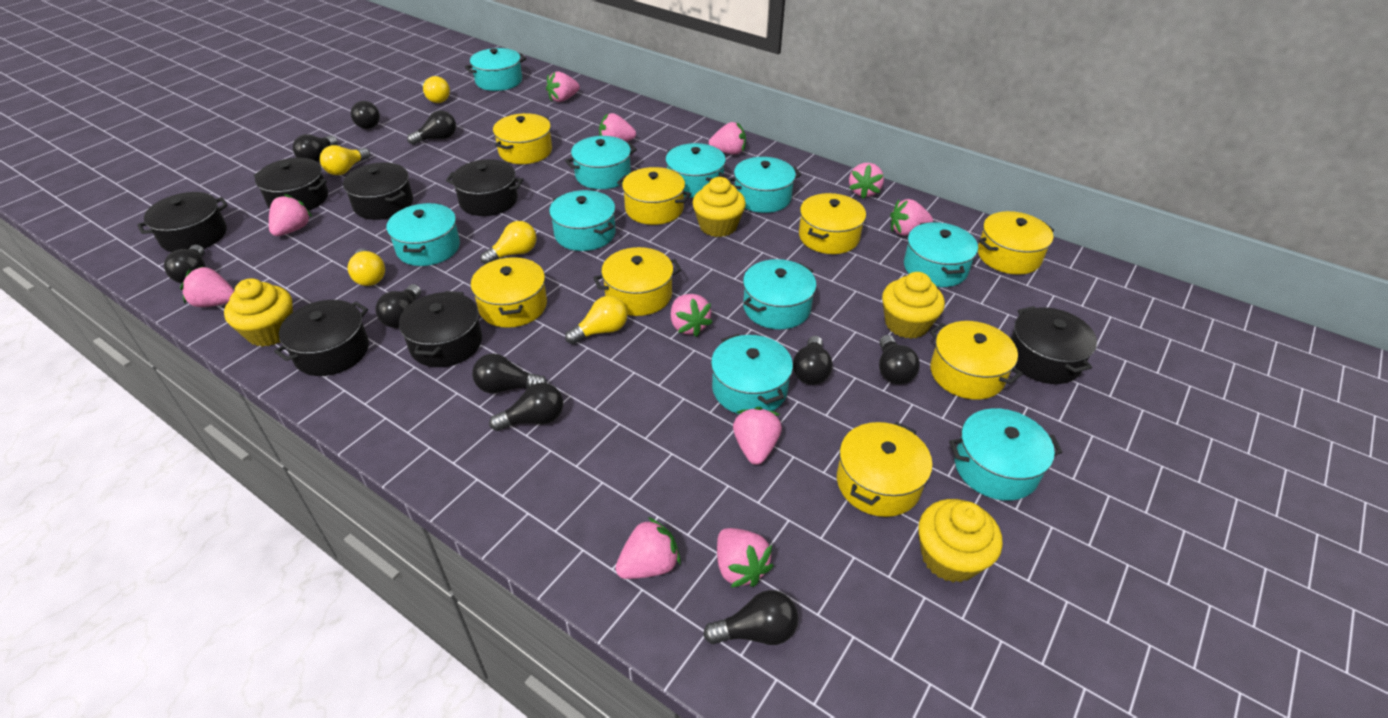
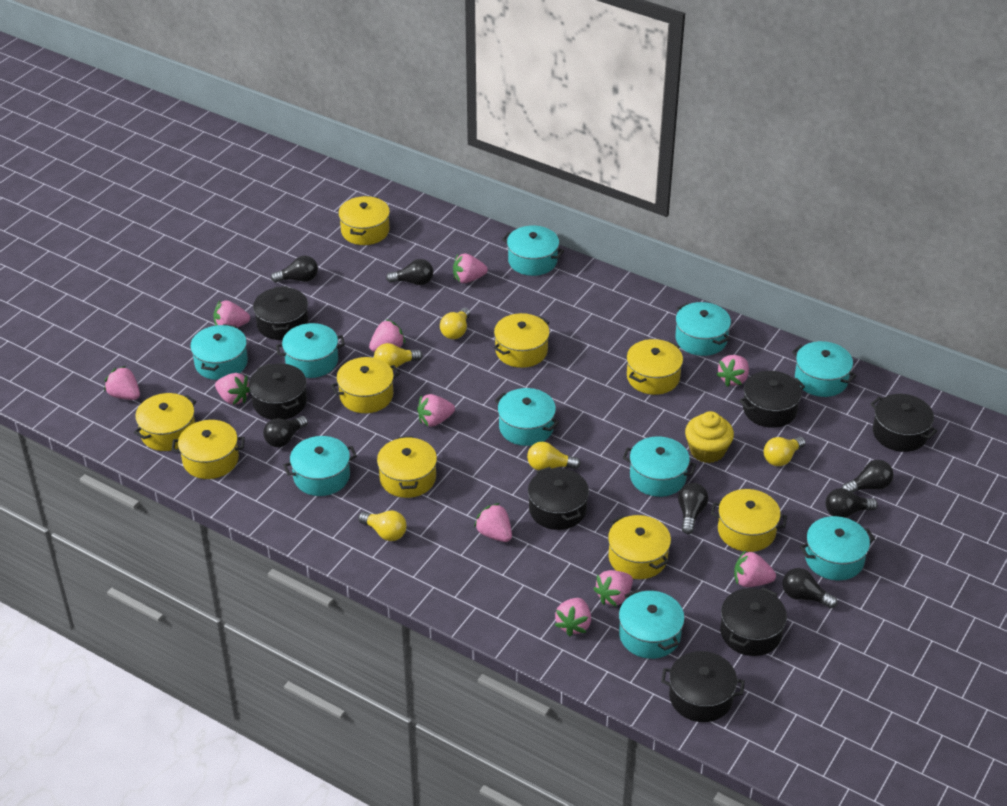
black light bulb: [164,245,205,284] [293,134,338,162] [351,101,380,129] [375,284,421,328] [407,110,456,145] [472,354,547,393] [489,383,563,431] [703,590,798,645] [793,336,833,385] [879,335,920,384] = 10 -> [263,416,308,447] [271,256,318,283] [386,259,433,285] [678,483,708,534] [783,568,837,608] [825,488,878,518] [842,460,893,493] = 7
yellow cupcake: [224,278,293,347] [693,177,746,237] [882,272,945,339] [918,499,1002,583] = 4 -> [685,411,734,463] = 1
yellow pot: [471,257,547,328] [493,113,552,164] [593,247,681,316] [617,167,691,225] [799,193,866,254] [837,422,933,517] [930,321,1023,400] [978,211,1054,275] = 8 -> [134,393,196,451] [172,420,245,479] [331,357,400,413] [338,196,390,245] [377,436,437,498] [494,313,550,368] [608,515,671,579] [626,339,683,395] [711,489,787,552] = 9

